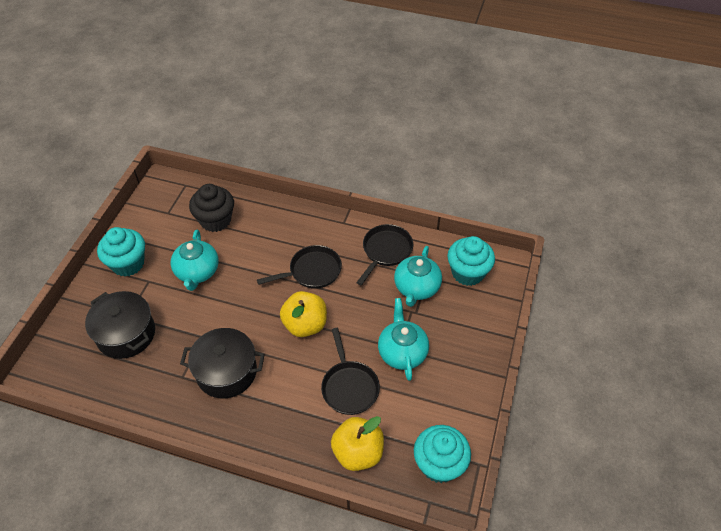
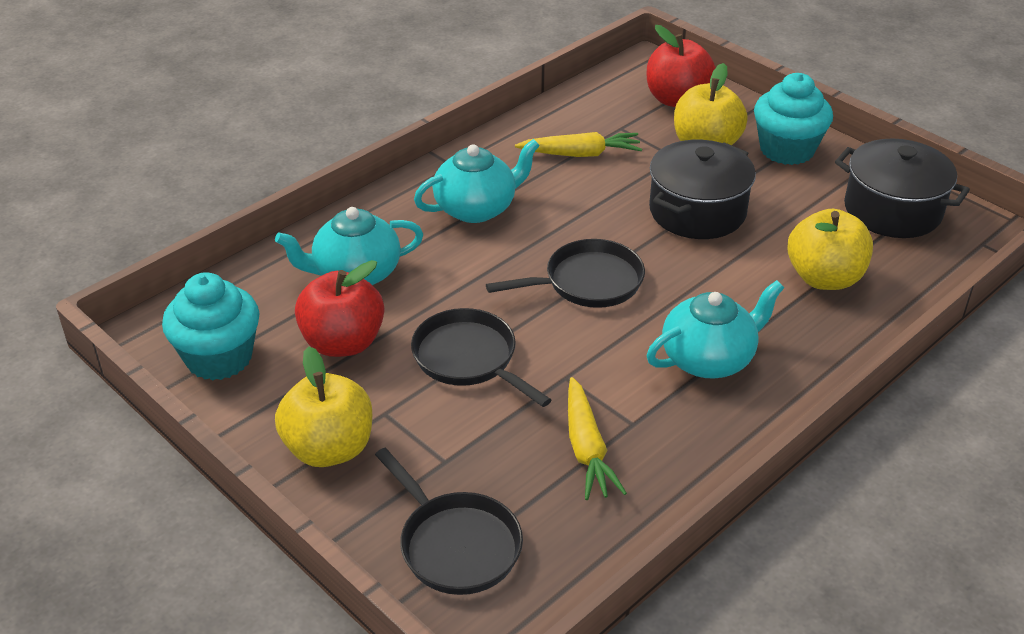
black cupcake: [189,184,234,232] = 1 -> none = 0
red apple: none = 0 -> [295,260,384,357] [647,25,716,107] = 2
turquoise cupcake: [97,227,145,276] [414,425,471,483] [447,236,495,286] = 3 -> [162,272,259,381] [754,73,833,165] = 2
yellow apple: [280,291,327,337] [331,416,384,471] = 2 -> [275,346,372,467] [674,63,748,145] [787,209,873,290] = 3
yellow carrot: none = 0 -> [515,132,642,157] [568,377,627,500] = 2

